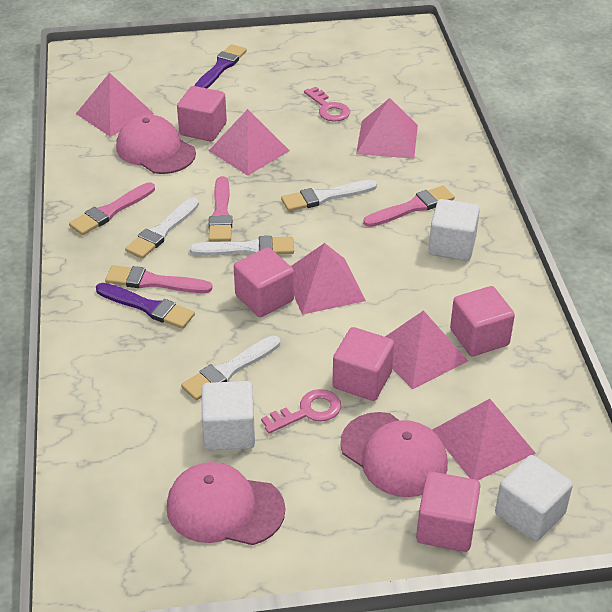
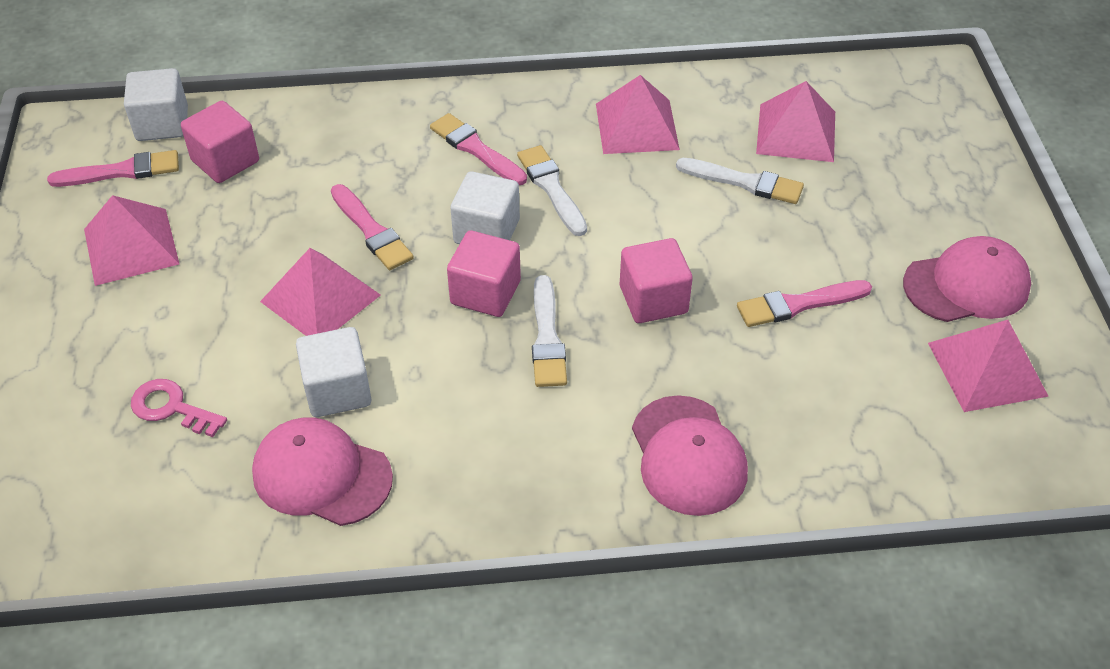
pink cube: [177,86,227,142] [234,247,294,317] [332,327,394,401] [416,472,480,552] [450,286,515,356] = 5 -> [181,101,259,183] [447,230,521,317] [620,238,693,323] = 3
pink key: [261,389,341,434] [304,87,350,121] = 2 -> [131,379,227,437] = 1
pink pyramid: [76,73,154,137] [209,109,290,176] [291,243,366,315] [356,98,418,159] [385,310,468,390] [432,399,536,480] = 6 -> [84,195,179,286] [260,248,381,336] [596,75,680,154] [756,81,835,162] [928,320,1049,412] = 5
purple brush: [96,283,195,329] [194,44,247,88] = 2 -> none = 0
white brush: [125,198,199,259] [181,335,280,401] [190,236,294,256] [281,180,377,211] = 4 -> [517,145,587,236] [532,275,567,387] [676,158,804,204] = 3

